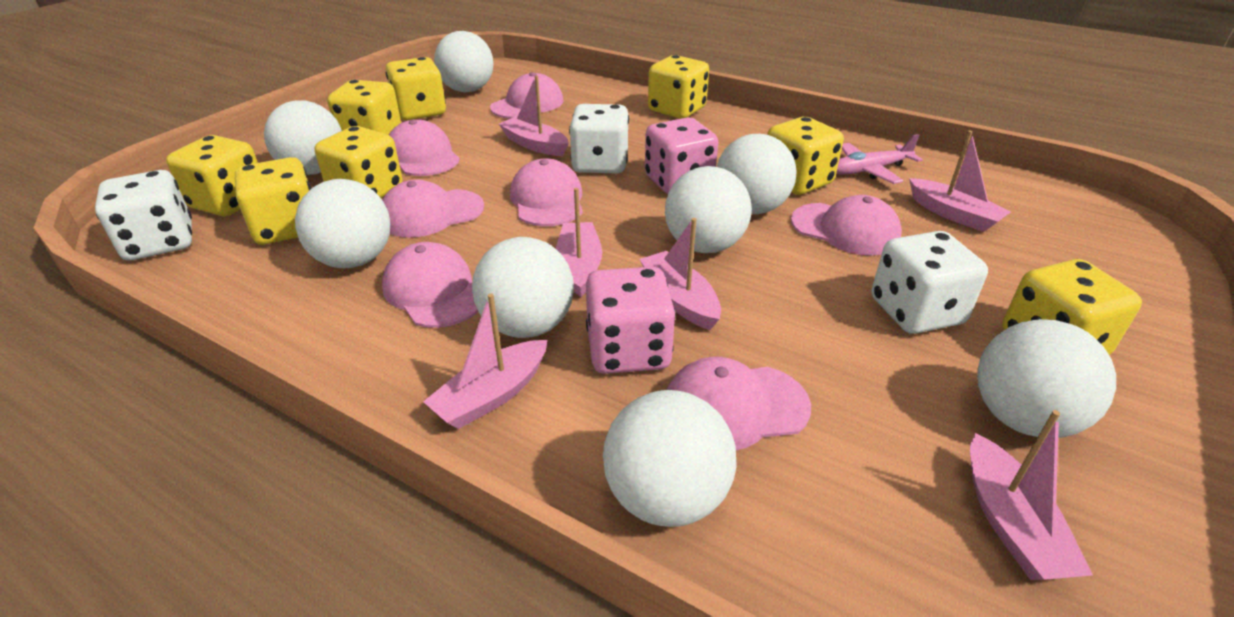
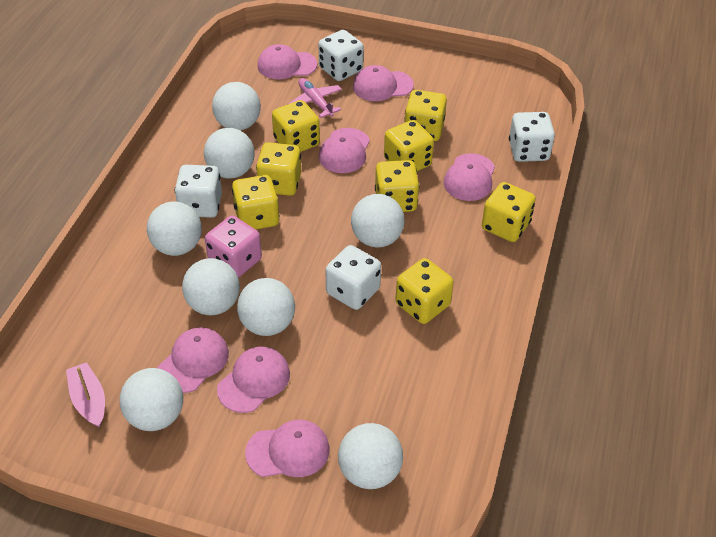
pink boat: [423,293,547,429] [499,75,569,156] [556,188,602,297] [640,218,721,330] [909,130,1011,232] [970,410,1093,580] = 6 -> [66,362,105,427] = 1
pink dice: [586,267,676,374] [645,117,718,194] = 2 -> [205,216,262,278] = 1
white dice: [95,170,192,260] [569,104,629,173] [871,231,988,334] = 3 -> [175,165,222,218] [318,30,364,81] [325,245,381,310] [509,112,555,162] = 4

